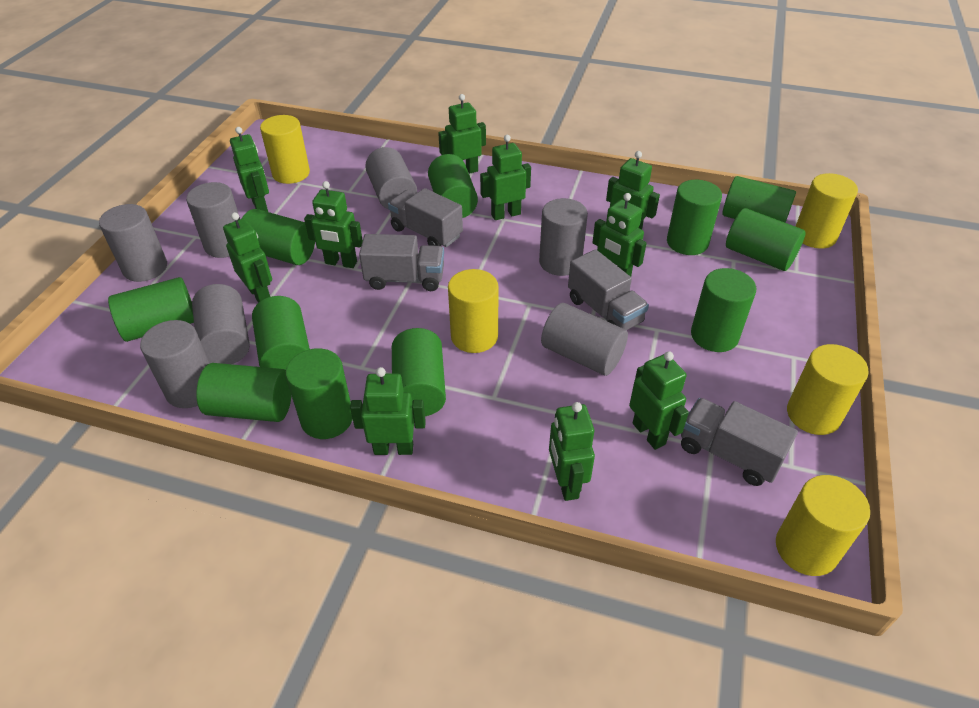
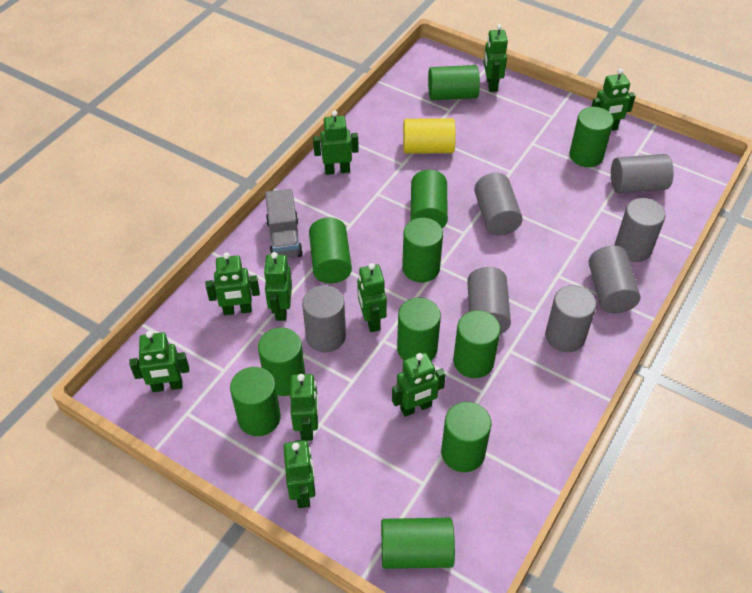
grey truck: [359,234,444,291] [388,188,463,247] [568,249,649,330] [681,398,798,486] = 4 -> [265,189,303,258] = 1
yellow cylinder: [260,115,310,184] [448,269,499,353] [776,475,870,576] [787,344,869,435] [795,173,858,249] = 5 -> [403,118,456,154] = 1

